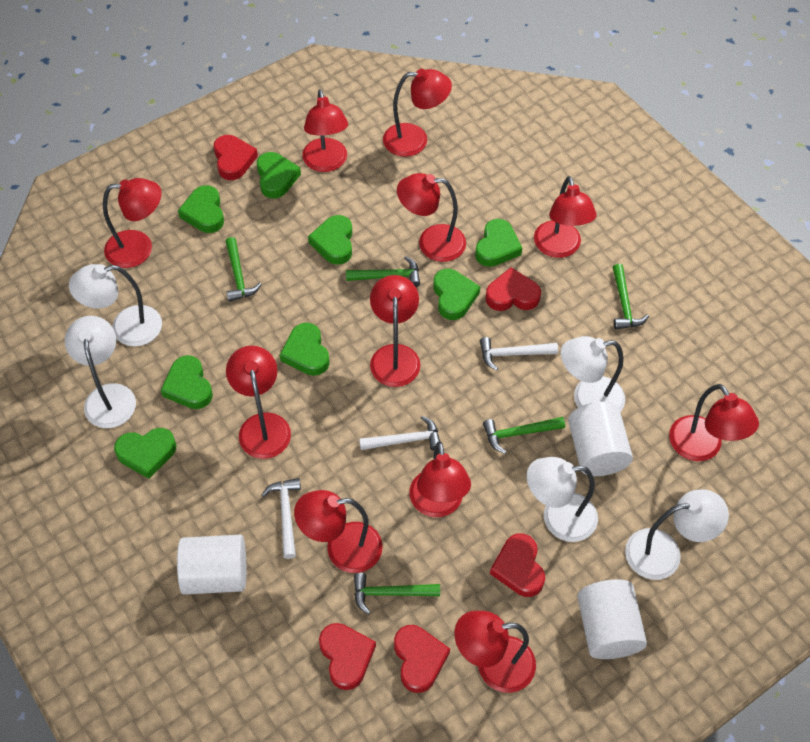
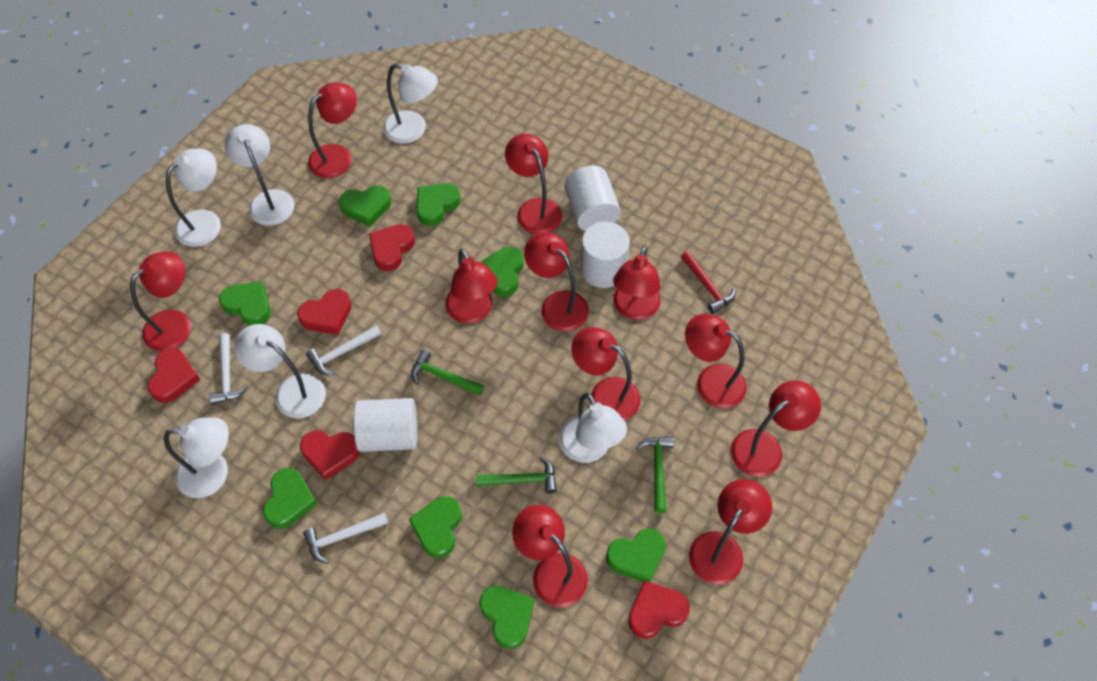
green hammer: [225,237,261,302] [346,256,420,287] [354,573,440,614] [483,417,565,454] [612,264,649,329] = 5 -> [411,349,484,395] [476,456,557,494] [636,436,674,513] = 3
red hammer: none = 0 -> [681,251,736,314] = 1
white lamp: [65,316,136,428] [69,264,162,347] [527,457,598,542] [561,336,625,412] [625,489,729,580] = 5 -> [164,417,229,498] [166,149,221,247] [225,124,294,226] [234,324,326,418] [383,63,438,144] [559,393,627,463] = 6

